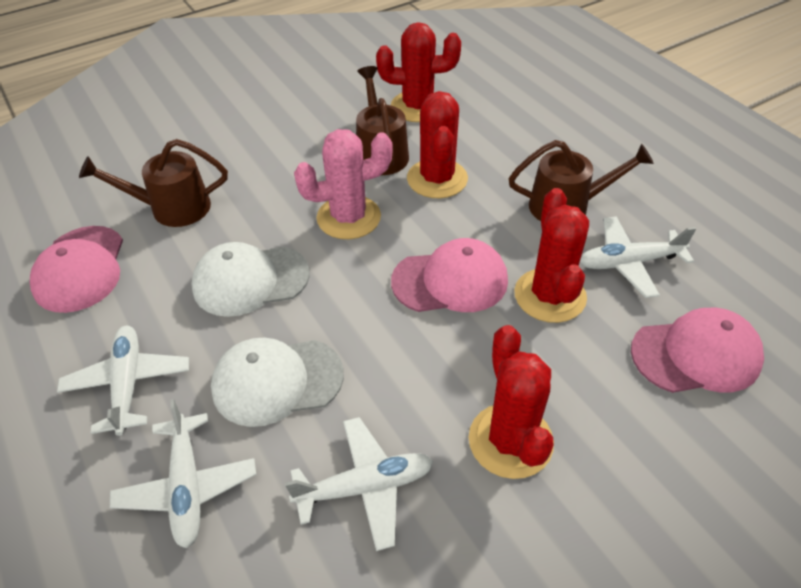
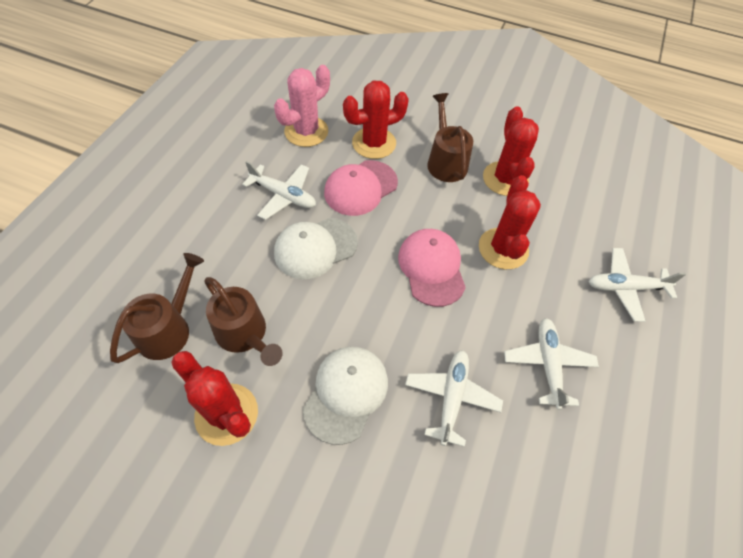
pink cap: [30,226,123,313] [391,238,508,312] [631,308,764,393] = 3 -> [324,160,398,216] [398,229,466,307] = 2

